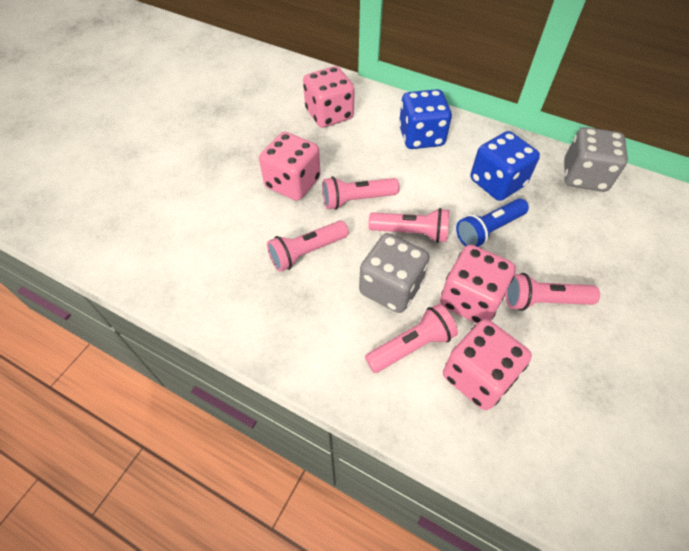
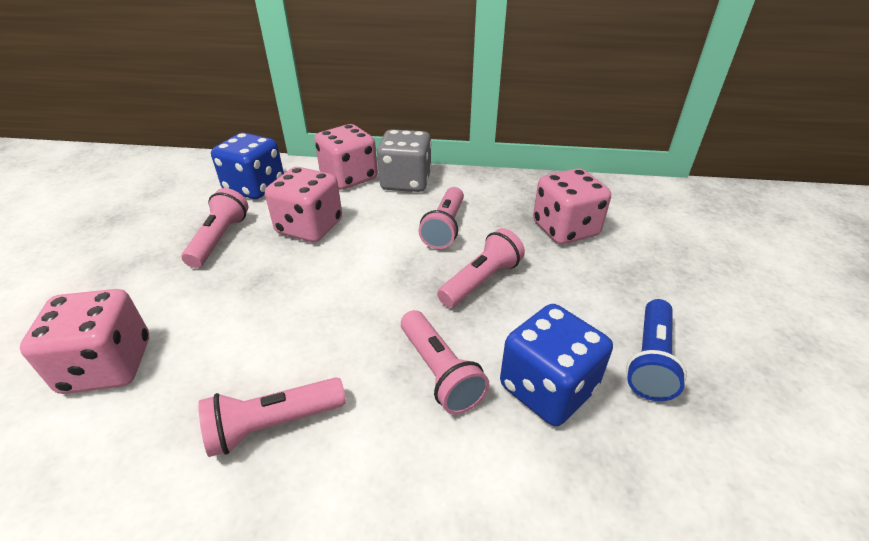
grey dice: [359,233,430,313] [564,127,628,192] = 2 -> [377,129,432,192] = 1

